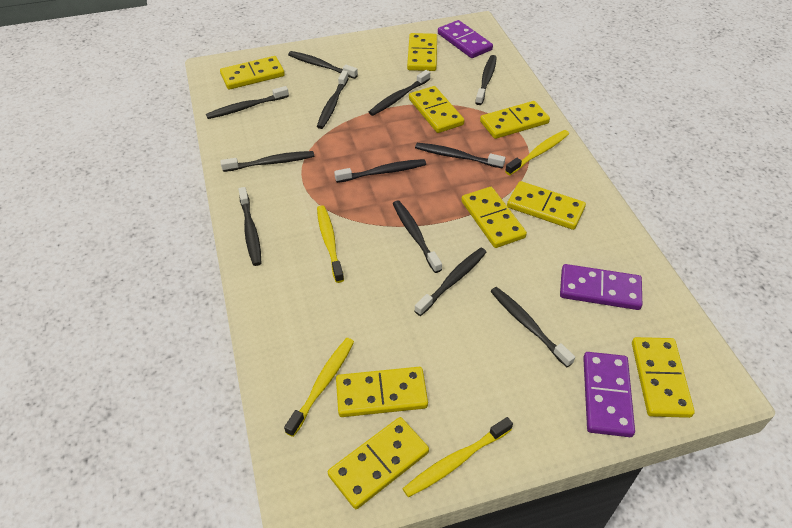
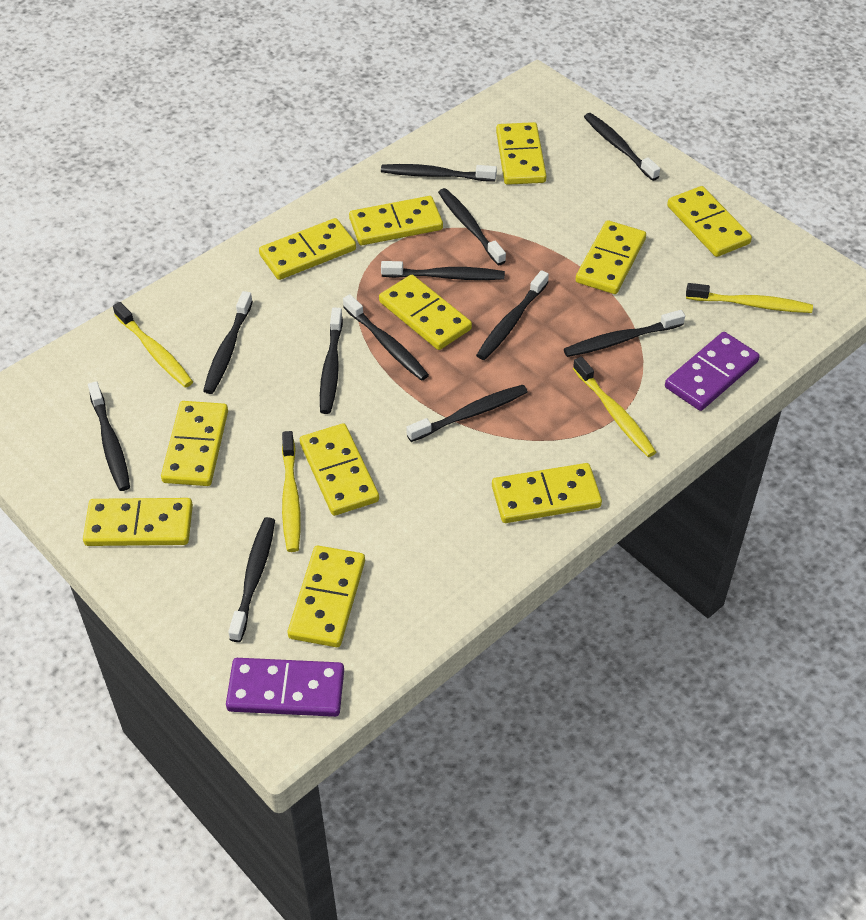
purple domino: [438,20,493,58] [560,264,642,310] [583,352,635,437] = 3 -> [226,658,344,717] [665,332,760,411] = 2
yellow domino: [220,56,285,90] [328,417,429,509] [336,367,428,417] [407,33,437,71] [409,86,464,133] [461,187,527,248] [480,101,550,139] [507,181,586,230] [632,337,695,418] = 9 -> [83,498,193,546] [161,401,228,486] [259,218,356,280] [288,546,365,647] [300,423,379,516] [349,196,443,245] [379,275,472,350] [492,463,602,523] [496,122,547,185] [576,220,646,294] [667,186,752,257] = 11

